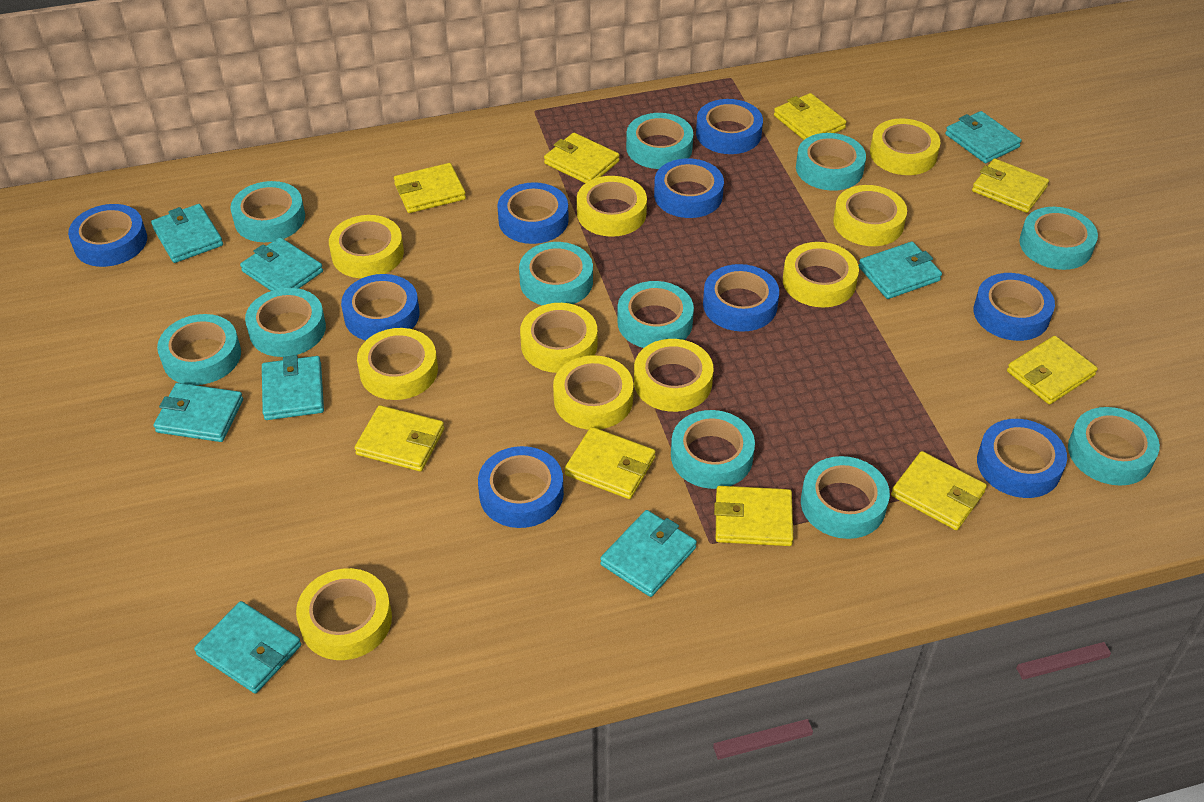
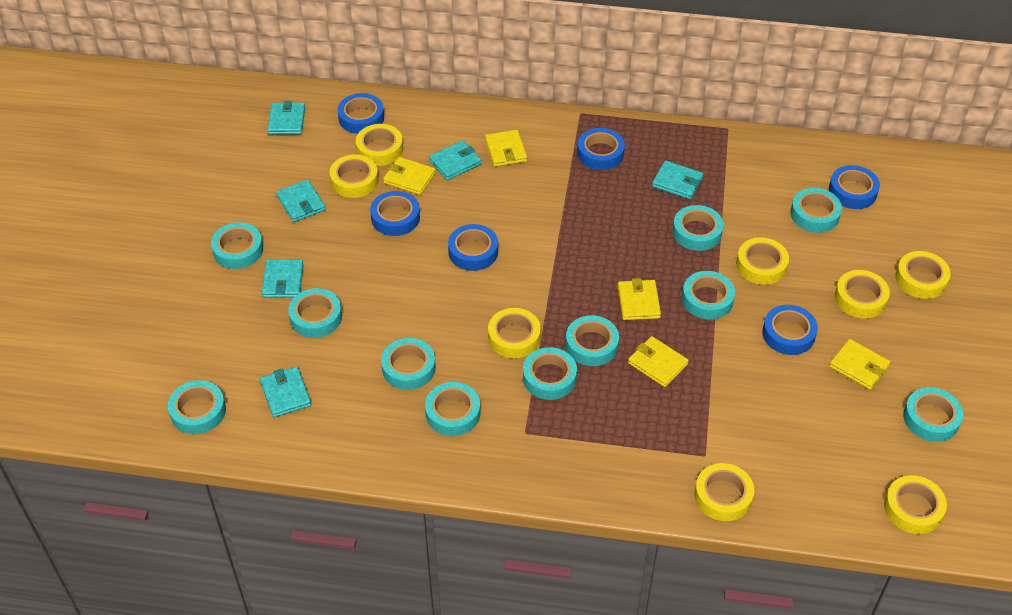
blue tape: [68,204,147,267] [341,274,420,340] [478,446,564,528] [497,182,569,244] [654,158,724,218] [696,99,763,154] [703,264,779,332] [974,273,1055,341] [977,419,1067,498] = 9 -> [338,93,384,134] [370,191,420,236] [448,224,498,271] [577,128,625,170] [762,305,818,355] [829,165,880,209] = 6
turquoise wallet: [151,204,223,263] [154,383,243,442] [194,601,301,694] [240,237,323,291] [262,355,324,420] [600,510,697,597] [859,242,942,299] [945,111,1022,163] = 8 -> [260,366,311,417] [262,259,304,298] [267,101,305,135] [276,180,326,222] [429,140,481,180] [652,161,703,199] = 6
yellow tape: [296,568,392,660] [329,215,404,278] [357,328,438,400] [520,303,597,373] [553,355,633,430] [577,176,647,237] [634,339,713,412] [783,242,859,308] [833,185,907,246] [870,118,940,175] = 10 -> [330,154,378,198] [356,124,403,166] [488,308,541,358] [695,463,754,521] [736,237,789,285] [835,270,890,318] [884,475,947,534] [895,251,951,299] = 8
yellow wallet: [354,405,444,472] [394,163,466,213] [544,133,620,183] [565,427,656,499] [714,486,793,546] [774,93,847,140] [891,451,987,530] [972,159,1049,213] [1007,336,1098,405] = 9 -> [383,157,436,195] [485,130,527,167] [618,278,661,320] [628,336,689,387] [829,339,890,390] = 5

